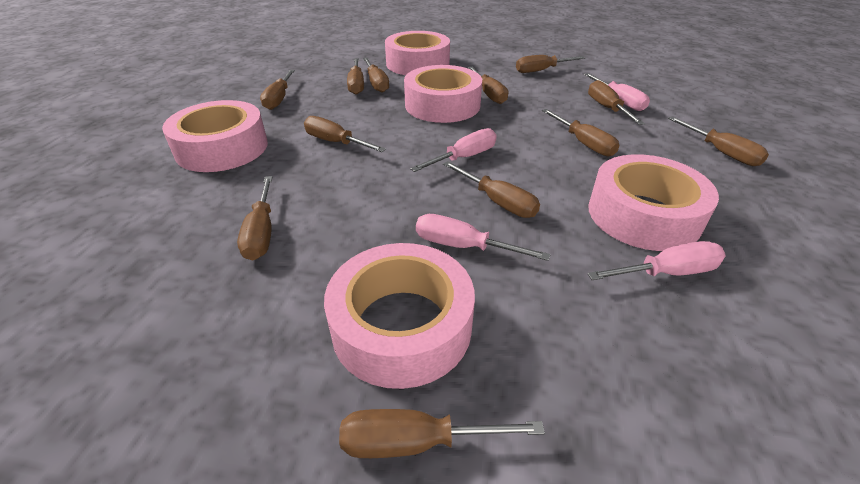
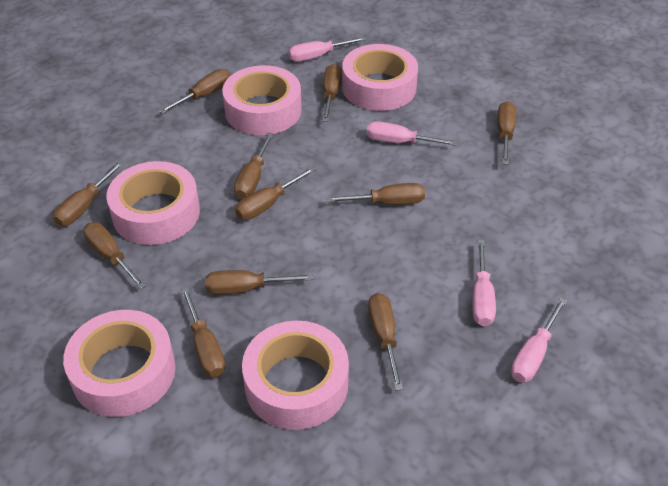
brown screwdriver: [237,176,273,260] [260,70,295,110] [304,116,386,152] [339,409,545,458] [347,58,364,95] [363,58,389,93] [443,161,540,218] [468,67,508,104] [516,55,585,73] [542,109,619,156] [588,80,645,125] [668,117,769,166] = 12 -> [53,161,124,226] [83,222,146,289] [159,69,231,114] [181,287,225,377] [205,270,314,295] [234,132,274,199] [235,167,316,220] [323,64,342,122] [326,183,425,205] [368,293,403,391] [497,101,516,165] = 11

